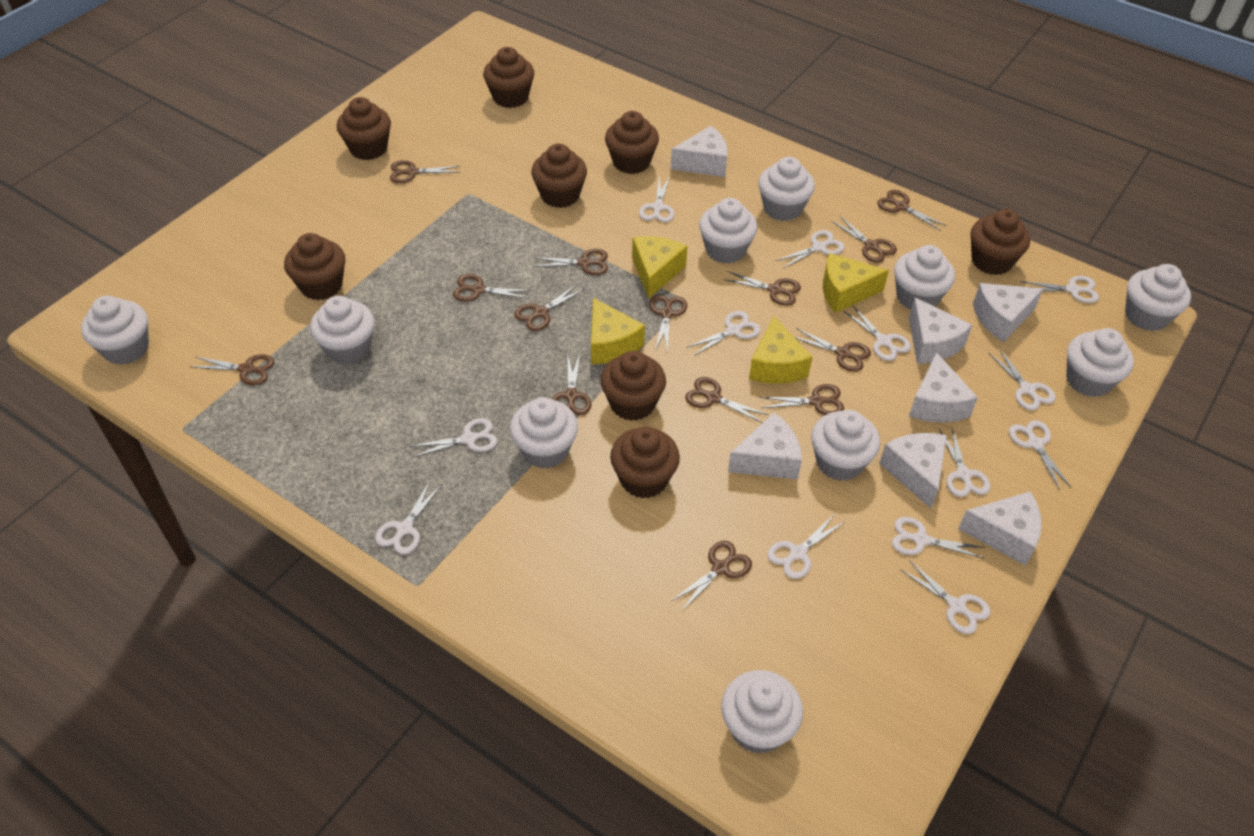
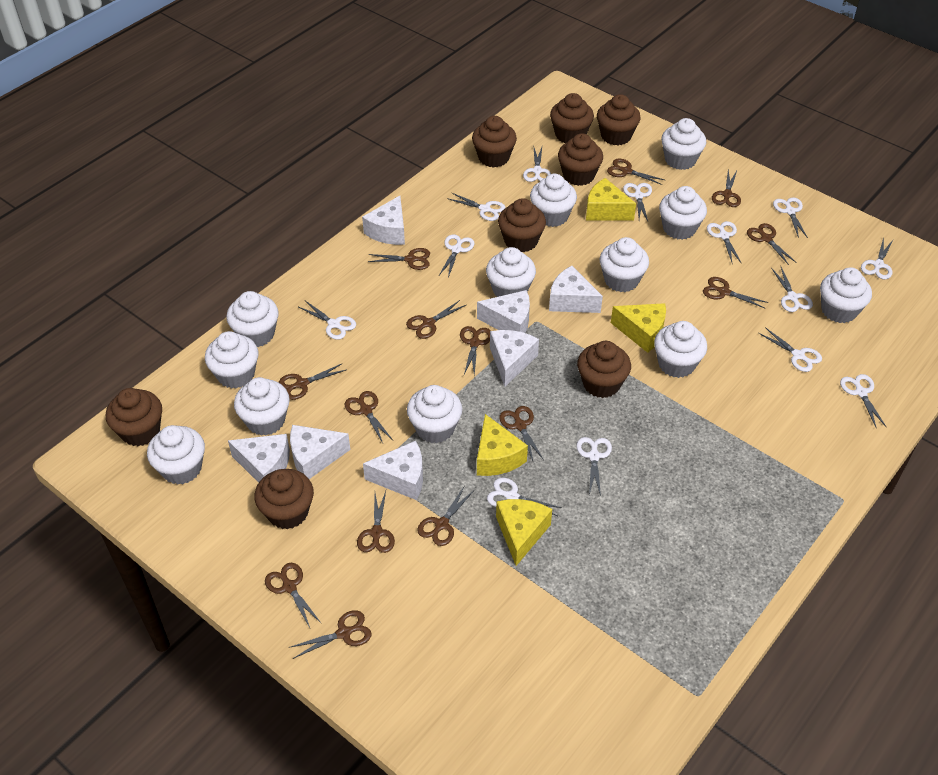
white cupcake: [81,296,149,365] [310,296,375,365] [510,397,578,469] [699,198,757,264] [721,670,803,754] [758,157,815,221] [811,410,880,481] [894,245,955,309] [1066,328,1134,397] [1125,264,1191,331] = 10 -> [147,425,205,485] [205,331,258,389] [226,291,279,347] [234,377,290,436] [407,385,462,443] [486,247,536,297] [530,174,577,227] [600,237,649,292] [654,321,707,378] [659,186,707,240] [661,118,706,170] [820,267,872,323] = 12

